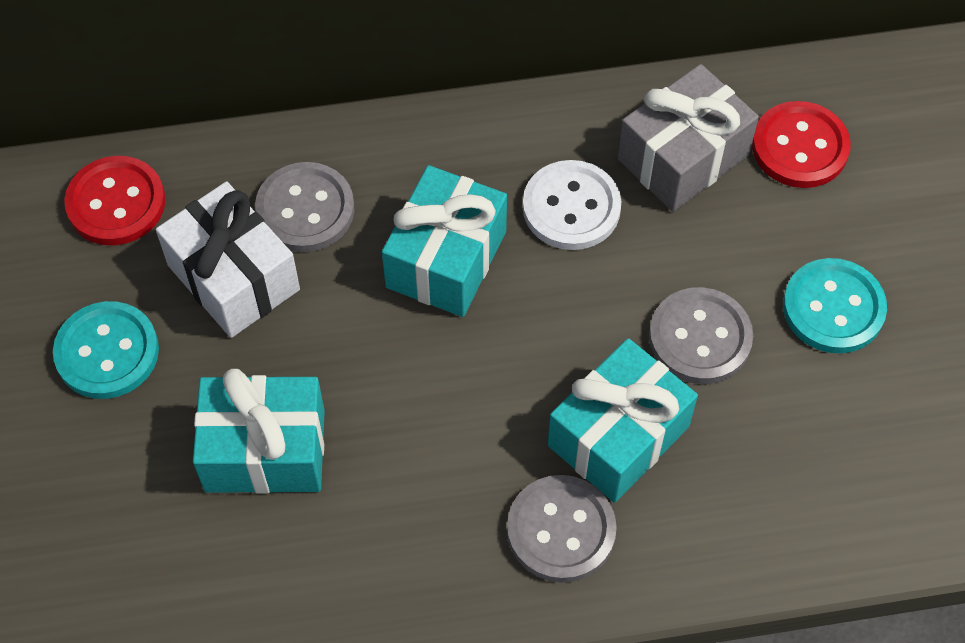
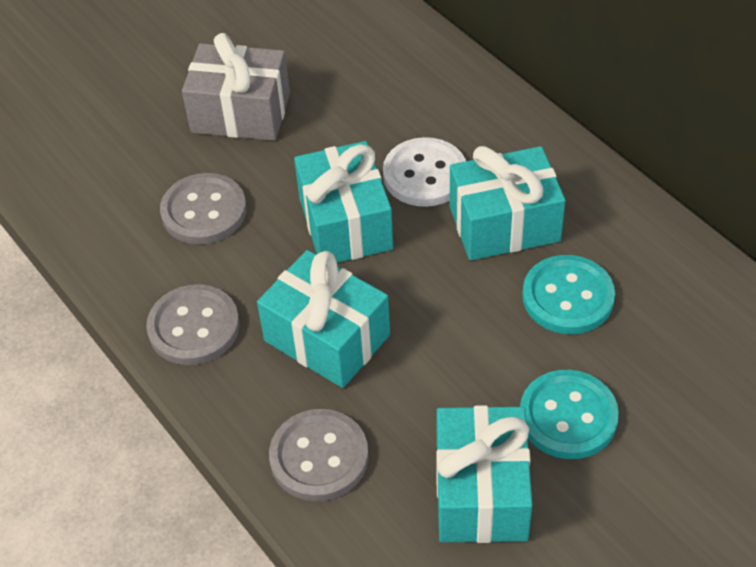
red button: [64,156,165,245] [752,101,851,188] = 2 -> none = 0
turquoise gift: [193,369,325,493] [382,165,507,317] [548,338,698,503] = 3 -> [257,250,390,388] [294,141,393,263] [436,405,533,543] [450,146,566,261] = 4
white gift: [156,181,300,338] = 1 -> none = 0

